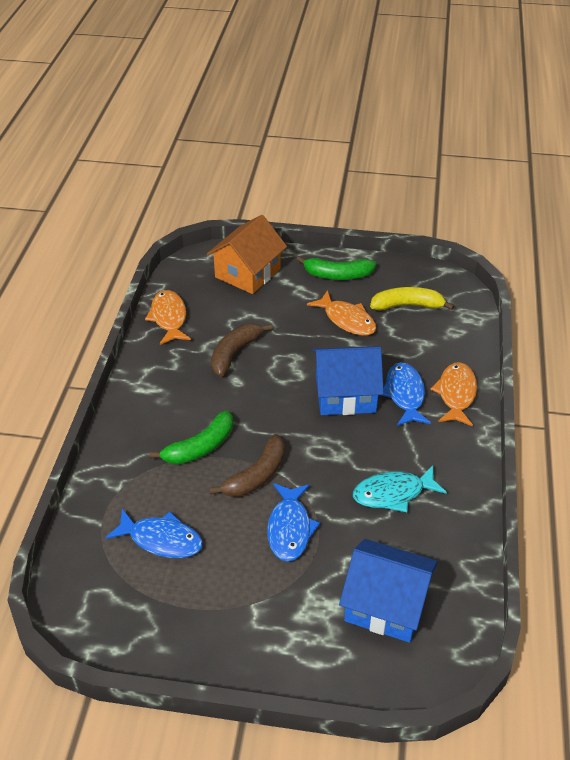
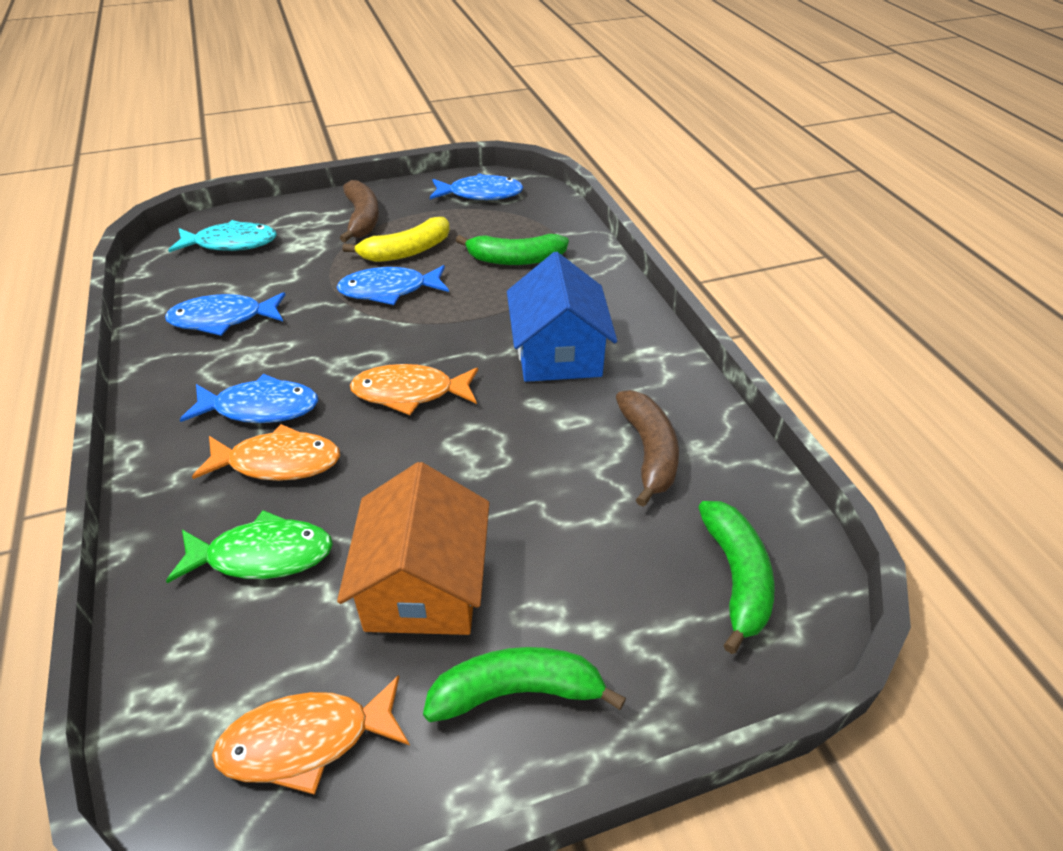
blue fish: [105,509,203,558] [267,483,320,561] [382,362,431,426] = 3 -> [165,292,286,336] [180,374,318,423] [337,265,449,305] [430,174,524,200] = 4
blue house: [312,346,384,415] [339,539,438,643] = 2 -> [507,252,617,382] = 1
green banana: [149,410,233,464] [296,256,376,280] = 2 -> [423,647,626,722] [456,234,569,265] [698,501,775,654] = 3
green fish: none = 0 -> [166,510,333,583] = 1

